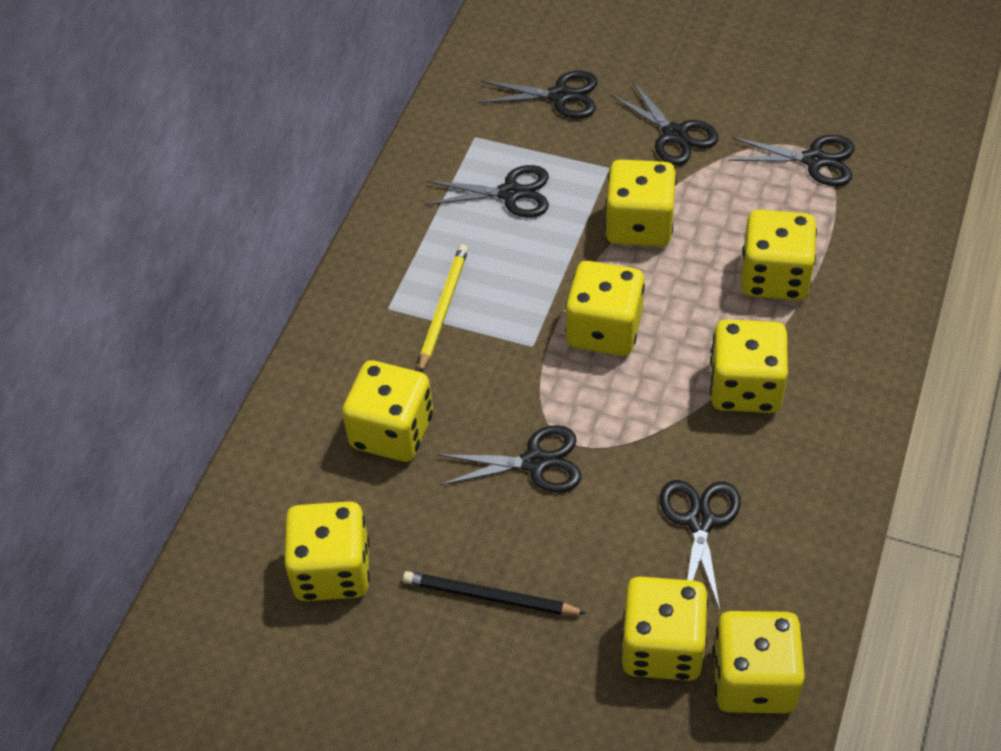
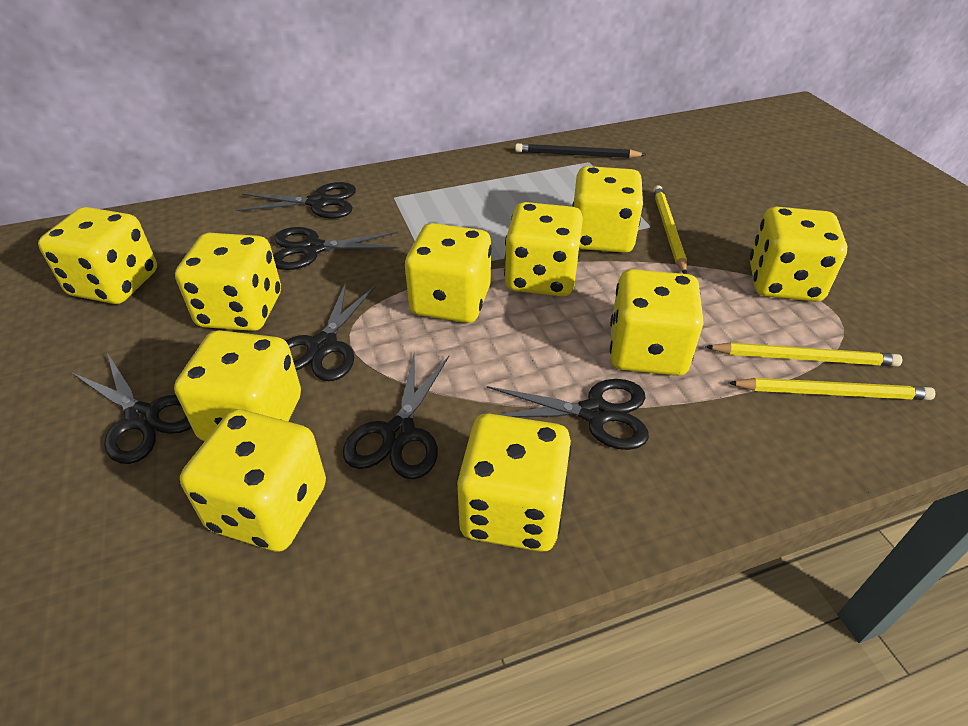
yellow dice: [284,501,370,601] [342,361,433,462] [565,261,645,356] [605,159,677,247] [622,577,708,681] [710,320,788,413] [713,611,805,713] [741,210,817,300] = 8 -> [38,207,157,304] [174,330,301,441] [175,233,281,331] [180,409,326,552] [405,223,492,323] [456,413,571,552] [504,202,583,296] [572,166,644,253] [610,269,704,376] [750,207,848,302] = 10
yellow pencil: [419,245,468,372] = 1 -> [653,185,687,274] [705,342,902,366] [728,378,935,400] = 3

